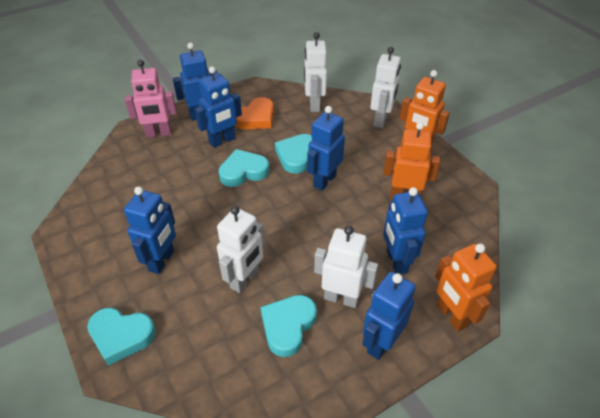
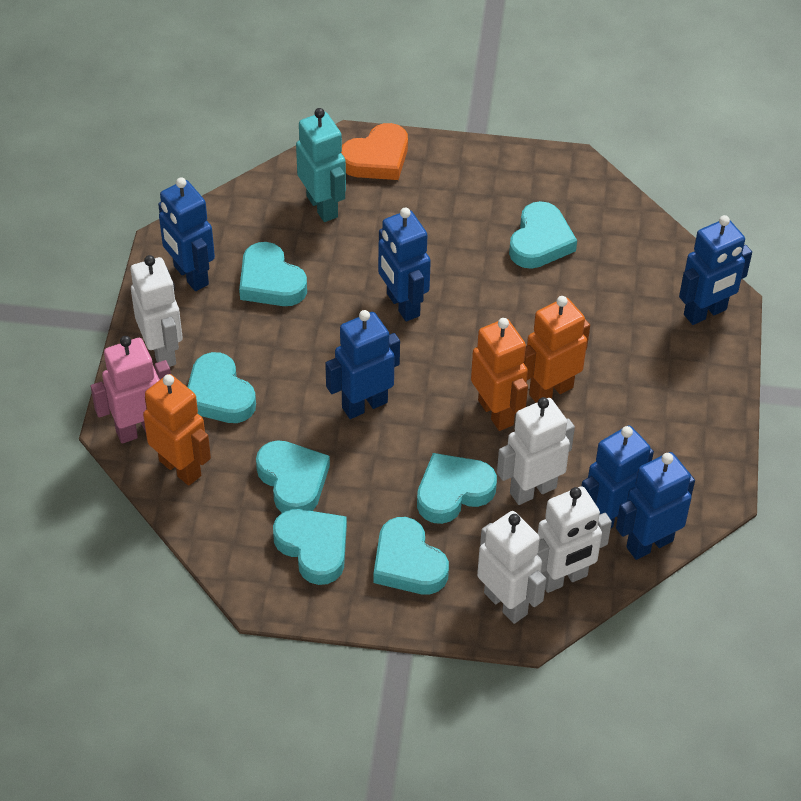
turquoise heart: [87,308,156,366] [219,149,270,187] [261,295,317,357] [275,134,313,174] = 4 -> [188,352,256,423] [239,242,307,306] [256,440,330,513] [273,509,347,585] [373,517,449,594] [417,453,497,524] [509,201,577,269] = 7
turquoise robot: none = 0 -> [296,108,346,222] = 1

